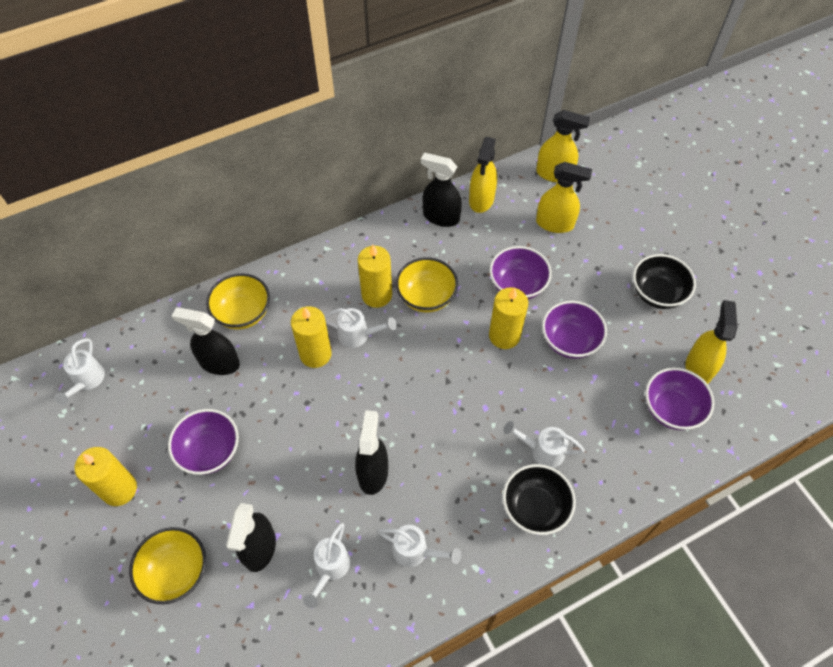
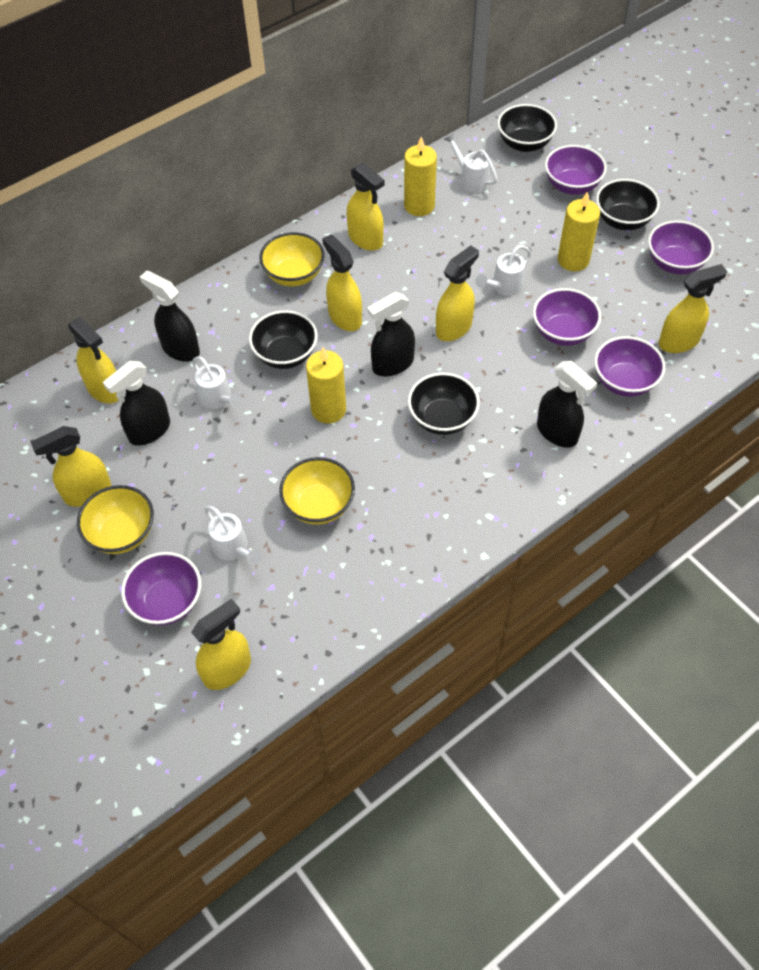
black bowl: [503,464,576,535] [633,254,696,309] = 2 -> [249,310,318,369] [408,373,480,435] [497,104,557,152] [596,179,660,230] = 4
purple bowl: [168,409,239,475] [490,246,552,299] [542,301,607,359] [645,368,714,430] = 4 -> [121,552,201,625] [533,288,601,346] [545,145,607,195] [594,336,665,397] [648,220,714,274] = 5
white watering can: [54,338,105,405] [303,523,351,608] [324,308,397,348] [377,525,461,567] [503,421,585,468] = 5 -> [192,356,243,409] [204,506,262,565] [444,133,498,193] [475,245,532,296] = 4
yellow candle: [75,447,137,506] [291,306,332,368] [358,244,392,308] [489,287,528,349] = 4 -> [306,348,346,423] [404,137,437,216] [558,192,600,271] = 3
yellow spray bottle: [469,137,497,213] [536,110,590,182] [536,162,592,233] [686,300,737,384] = 4 -> [31,426,111,507] [68,317,123,403] [191,599,251,690] [322,234,362,331] [347,162,385,251] [436,245,479,341] [659,264,727,353] = 7

